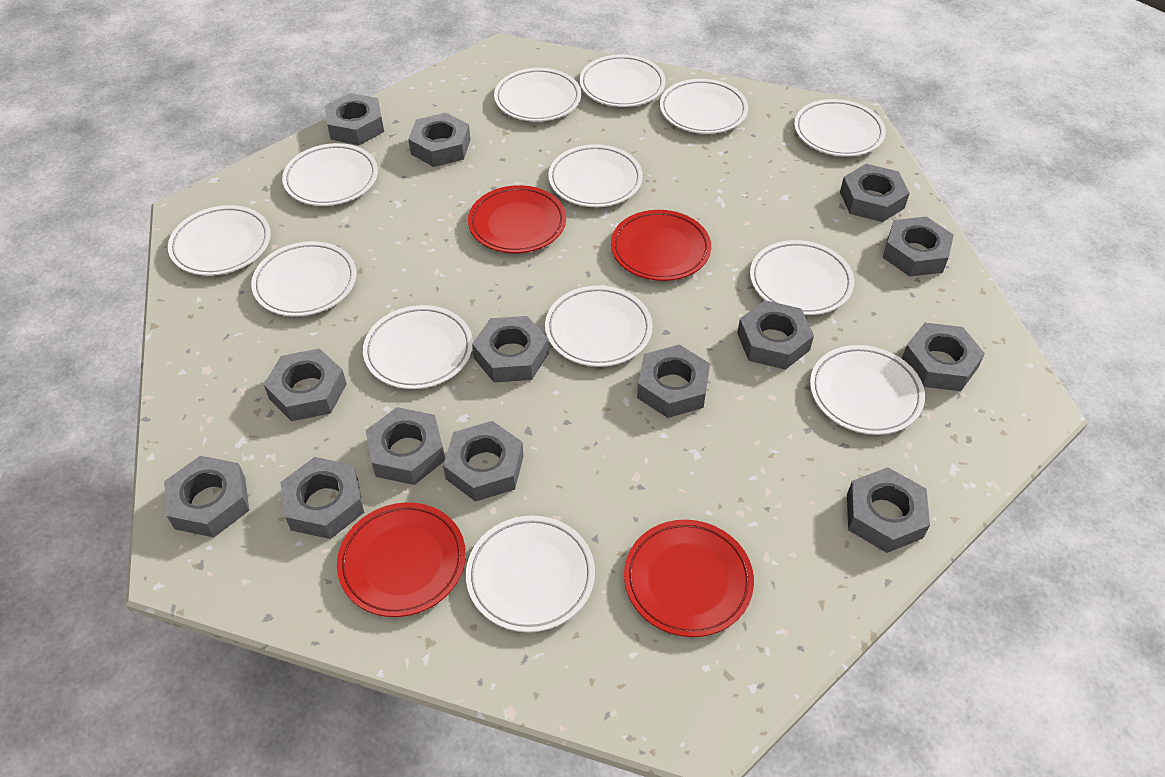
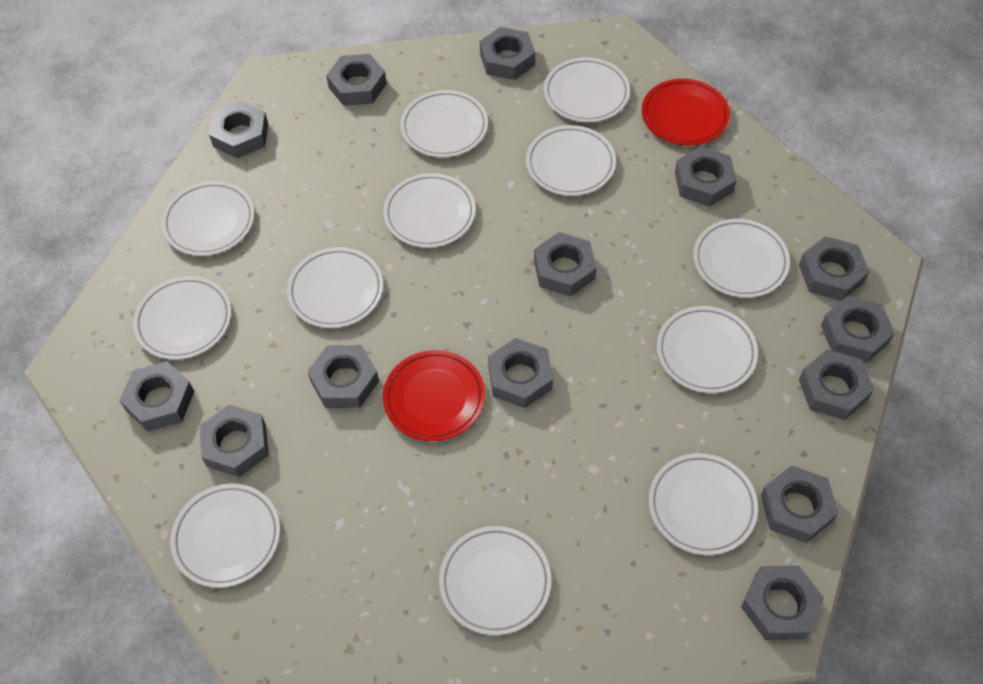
red plate: [337,502,466,617] [468,185,566,253] [611,210,711,281] [624,520,754,637] = 4 -> [383,350,485,441] [642,79,730,145] = 2
white plate: [168,205,271,276] [251,241,356,317] [282,143,378,206] [363,305,473,389] [466,515,595,632] [494,68,581,122] [545,285,653,367] [548,144,643,207] [580,55,666,107] [660,79,748,134] [750,240,854,315] [794,99,886,157] [810,345,925,435] = 13 -> [133,276,231,360] [161,181,254,256] [170,484,280,588] [287,247,383,328] [383,173,476,248] [400,90,488,157] [439,526,551,635] [526,125,616,196] [544,57,630,122] [649,453,758,555] [657,306,758,393] [693,219,790,298] = 12

